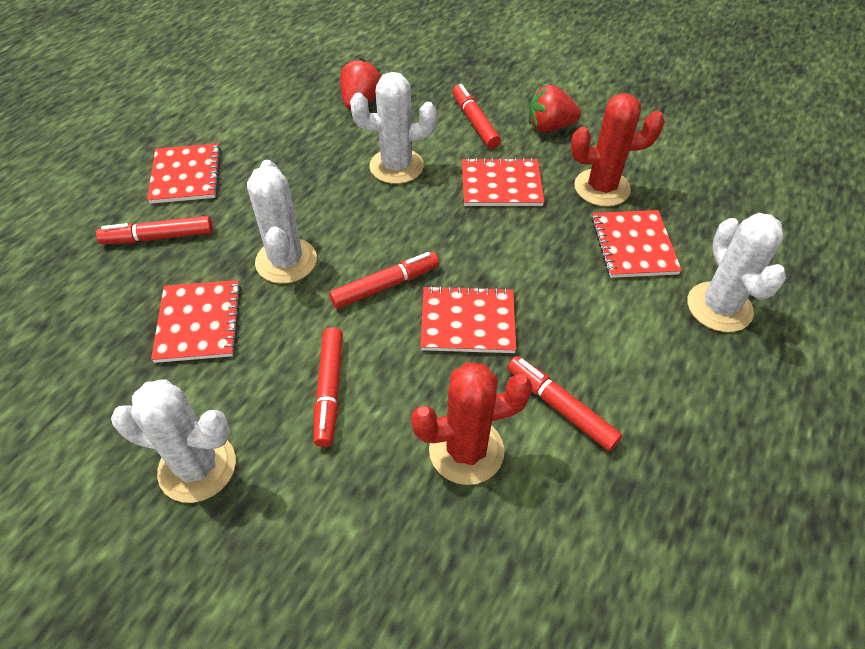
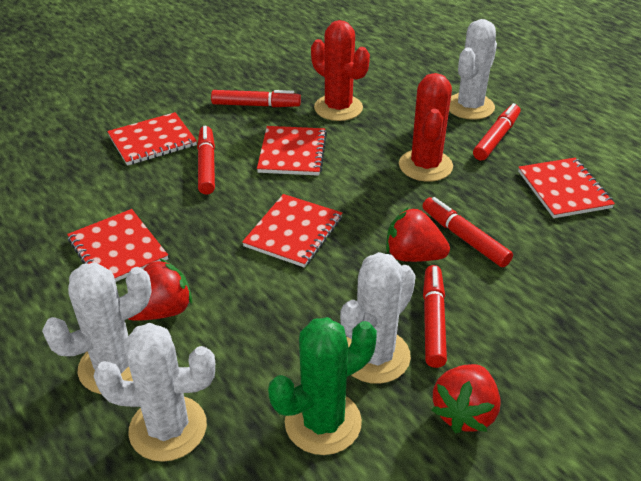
green cactus: none = 0 -> [268,317,377,455] = 1
red strawberry: [340,58,381,110] [529,85,581,132] = 2 -> [128,258,192,321] [386,207,450,262] [431,364,501,433] = 3

